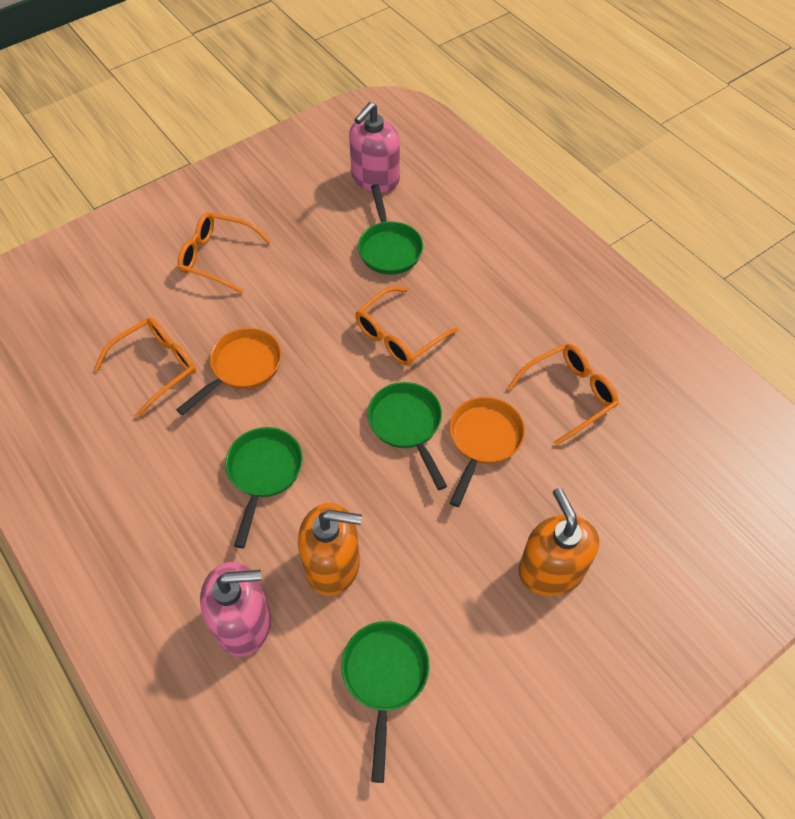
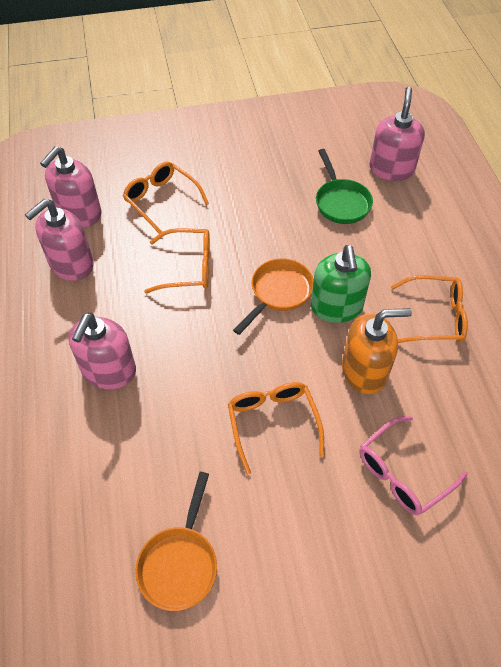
green pan: [225,427,303,548] [341,621,430,783] [358,184,423,275] [367,382,447,490] = 4 -> [316,149,373,224] = 1
green soap dispenser: none = 0 -> [311,245,371,323] = 1
orange soap dispenser: [298,503,362,596] [519,488,599,596] = 2 -> [342,308,412,394] = 1
pink glasses: none = 0 -> [360,416,468,515] = 1
pink soap dispenser: [200,562,271,656] [349,102,400,193] = 2 -> [25,199,94,281] [40,146,101,227] [69,312,136,389] [370,87,425,181] = 4

